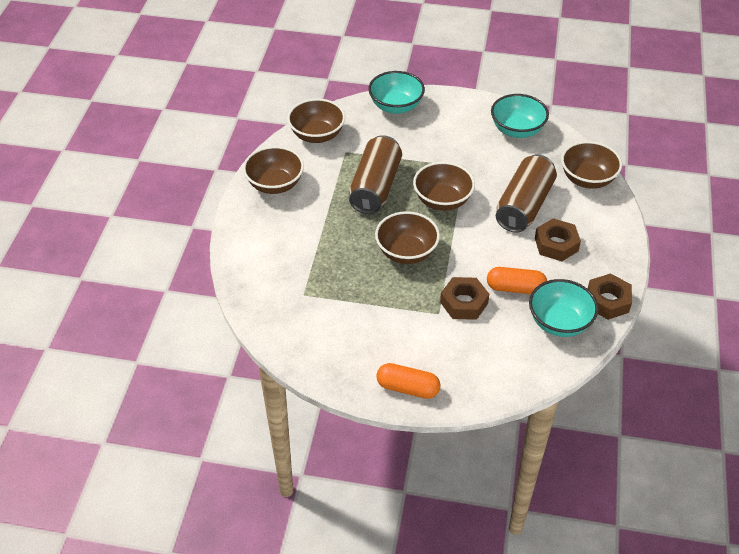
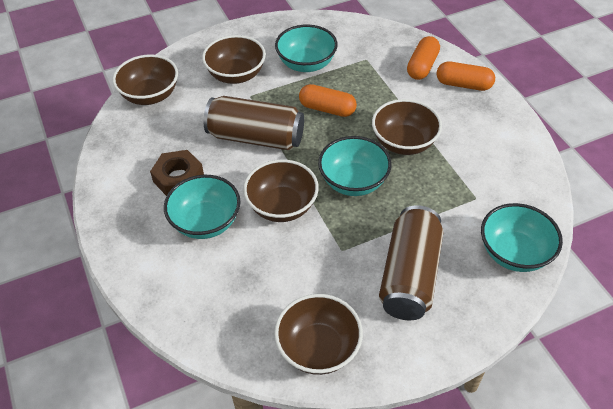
brown nut: [440,277,489,320] [535,218,581,261] [587,273,632,320] = 3 -> [150,150,204,196] = 1
orange capsule: [376,363,441,399] [487,267,547,294] = 2 -> [299,84,357,117] [407,36,440,80] [437,61,495,91] = 3
turquoise bowl: [368,71,425,114] [491,94,549,138] [529,279,598,337] = 3 -> [164,175,241,239] [275,25,338,72] [318,136,392,196] [481,203,563,272] = 4

